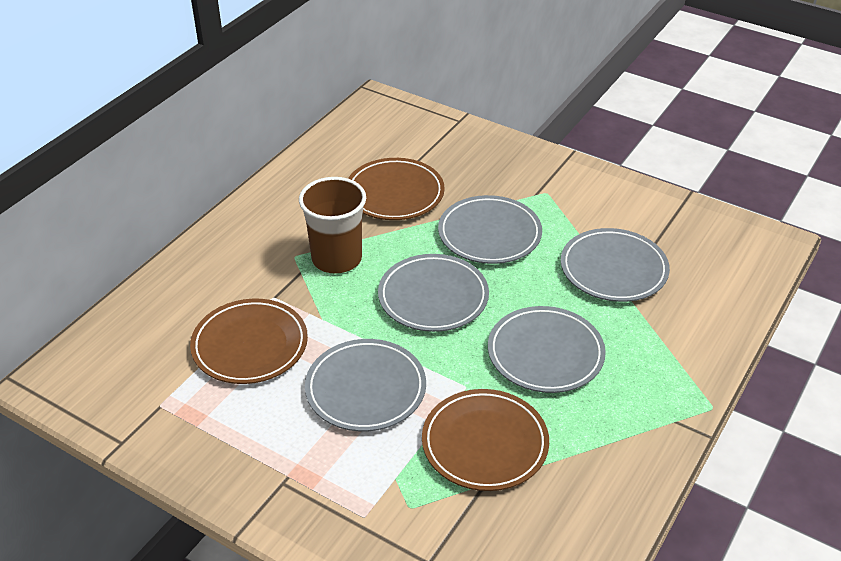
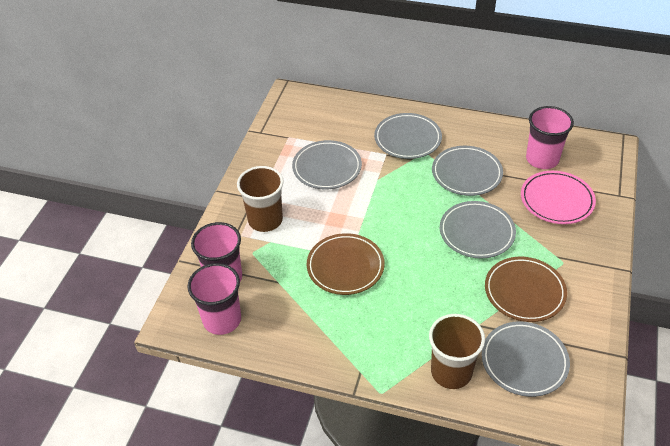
brown cup: [299,177,366,274] = 1 -> [237,166,284,232] [429,314,485,389] = 2
brown plate: [190,299,308,384] [348,158,445,220] [422,389,549,491] = 3 -> [307,233,385,295] [485,257,567,322] = 2
pink cup: none = 0 -> [188,263,241,335] [191,222,242,282] [526,106,574,169] = 3
pink plate: none = 0 -> [521,171,596,224] = 1

